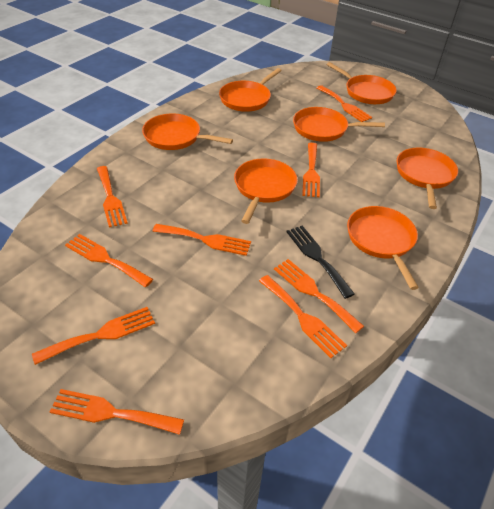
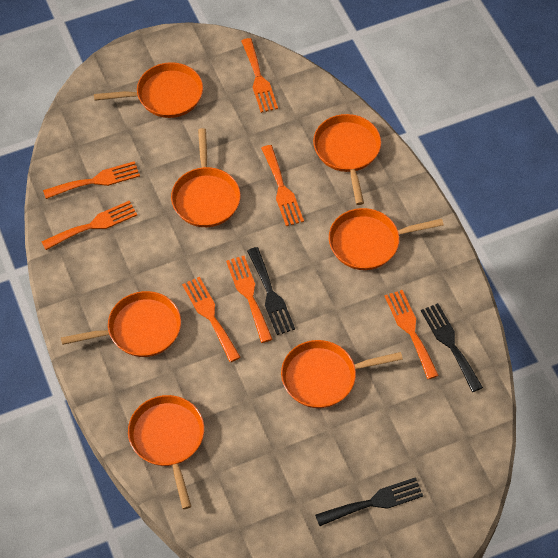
black fork: [286,226,355,299] = 1 -> [247,247,295,335] [315,477,423,526] [421,303,483,392] = 3
orange fork: [32,307,155,365] [49,389,184,435] [65,234,153,287] [97,166,128,227] [152,224,251,256] [259,275,347,358] [274,259,364,333] [302,143,320,197] [316,85,372,122] = 9 -> [41,201,137,250] [43,161,140,199] [182,277,241,362] [226,256,272,343] [241,38,278,113] [261,145,304,226] [385,290,439,379] = 7

